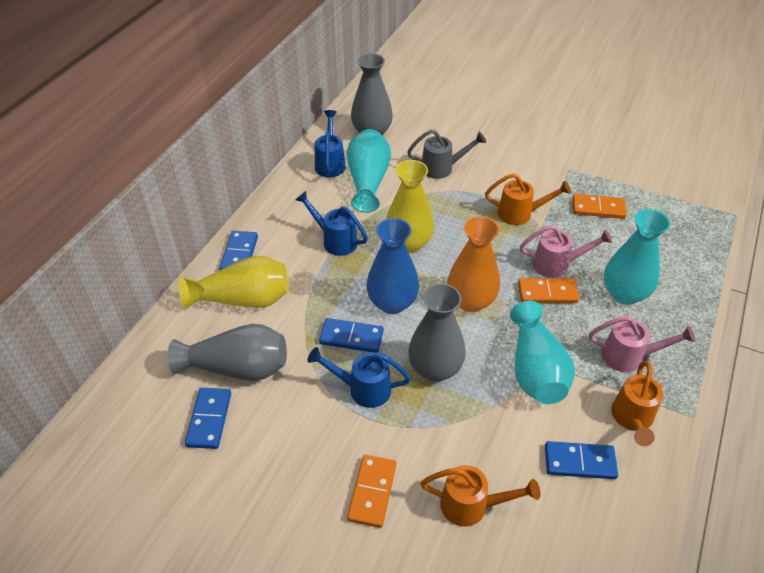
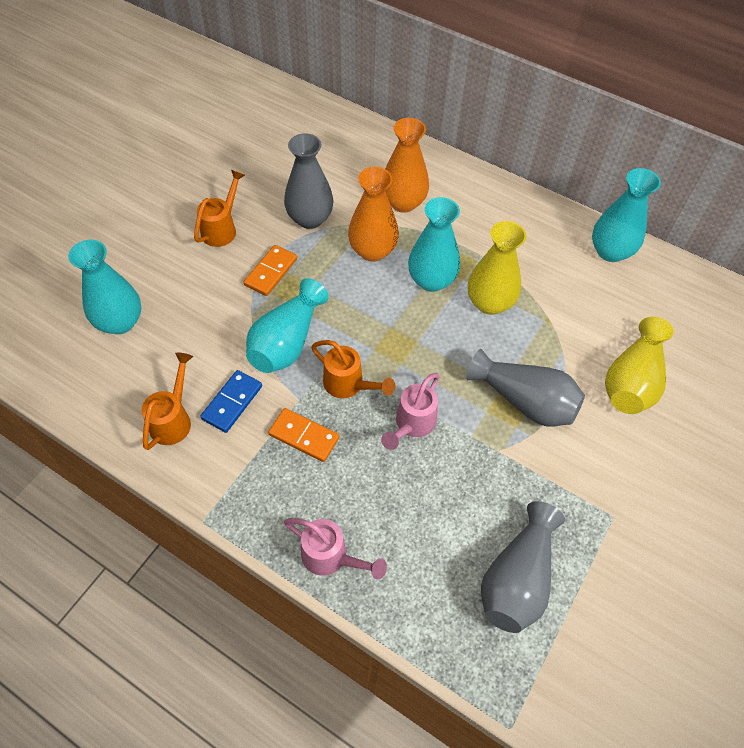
blue domino: [185,388,231,449] [219,231,258,270] [319,318,384,353] [545,441,618,479] = 4 -> [200,370,262,433] = 1
blue vase: [366,218,419,314] = 1 -> none = 0
blue watering can: [295,191,368,256] [307,347,411,408] [315,110,346,177] = 3 -> none = 0
grey watering can: [407,129,486,179] = 1 -> none = 0
orange domino: [347,455,396,528] [518,278,579,303] [573,194,627,219] = 3 -> [244,245,297,296] [268,408,339,462] = 2
orange vase: [447,216,500,312] = 1 -> [348,167,399,262] [385,118,429,213] = 2
turquoise vase: [347,129,391,213] [510,301,575,404] [604,209,671,305] = 3 -> [68,240,141,334] [246,278,328,373] [408,197,460,292] [592,168,661,262] = 4

